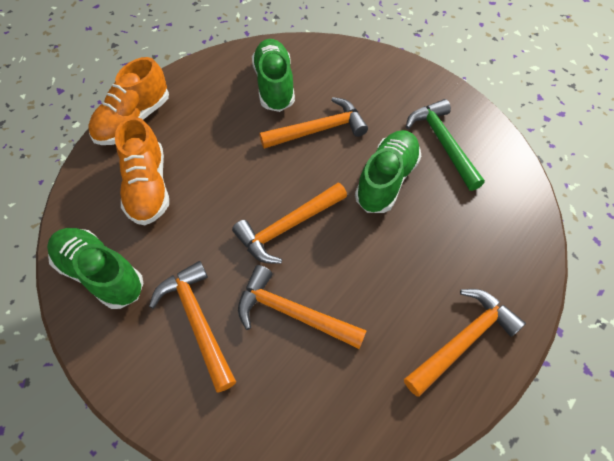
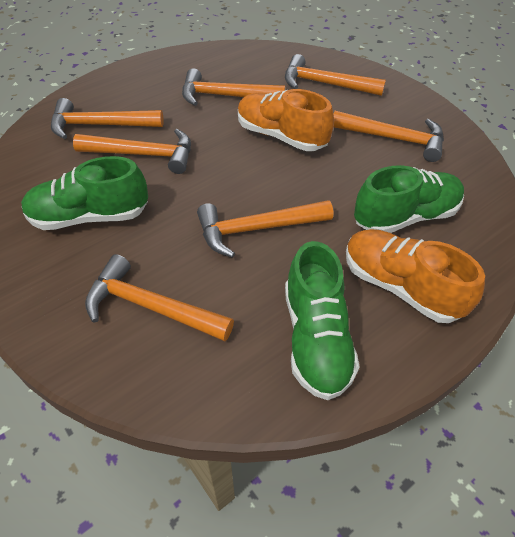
green hammer: [406,99,485,191] = 1 -> none = 0
orange hammer: [149,261,236,392] [232,183,347,264] [238,265,366,349] [259,97,368,149] [404,289,526,397] = 5 -> [51,98,163,139] [73,129,191,174] [85,254,234,341] [182,68,285,106] [197,200,333,258] [285,54,386,96] [333,111,444,162] = 7

